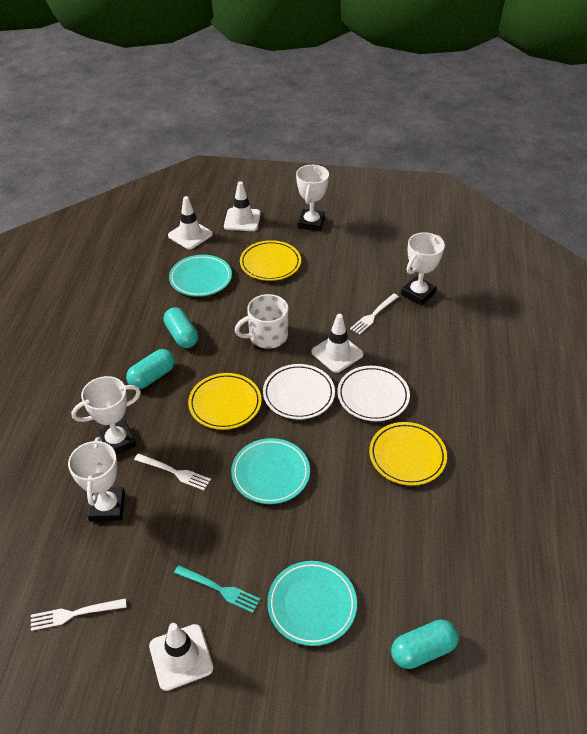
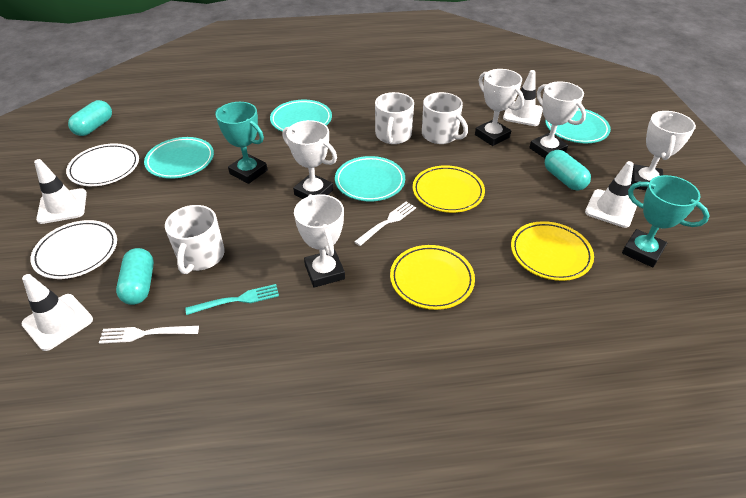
turquoise plate: [169,255,232,297] [231,438,310,504] [267,561,357,646] = 3 -> [144,137,214,179] [270,100,332,132] [335,156,405,202] [545,108,611,143] = 4
turquoise trophy: none = 0 -> [215,102,268,184] [622,175,710,267] = 2
white fork: [31,598,127,631] [134,453,211,491] [350,294,399,335] = 3 -> [99,326,199,344] [354,201,416,246] = 2
white mug: [234,294,288,349] = 1 -> [165,205,225,274] [375,92,414,144] [422,92,468,144] = 3
white trophy: [68,437,125,522] [71,376,141,454] [296,165,329,231] [401,232,445,306] = 4 -> [283,120,337,199] [294,194,345,288] [475,69,524,146] [529,81,586,158] [631,111,696,190] = 5

